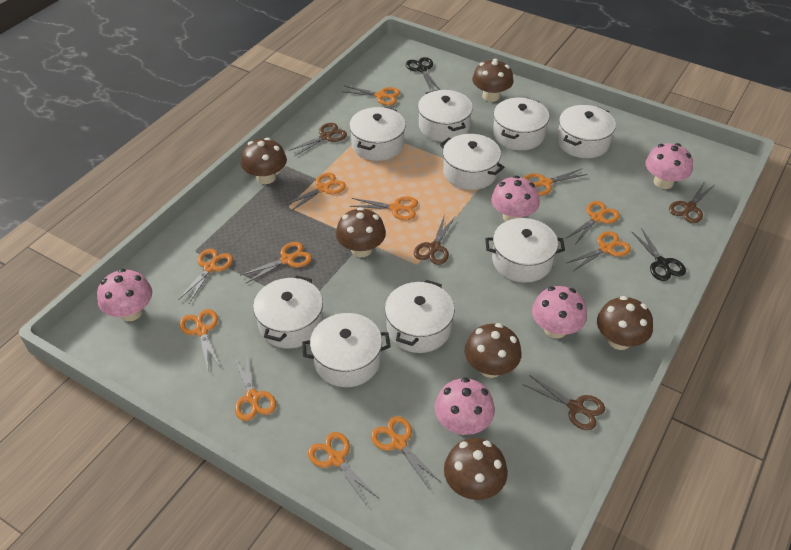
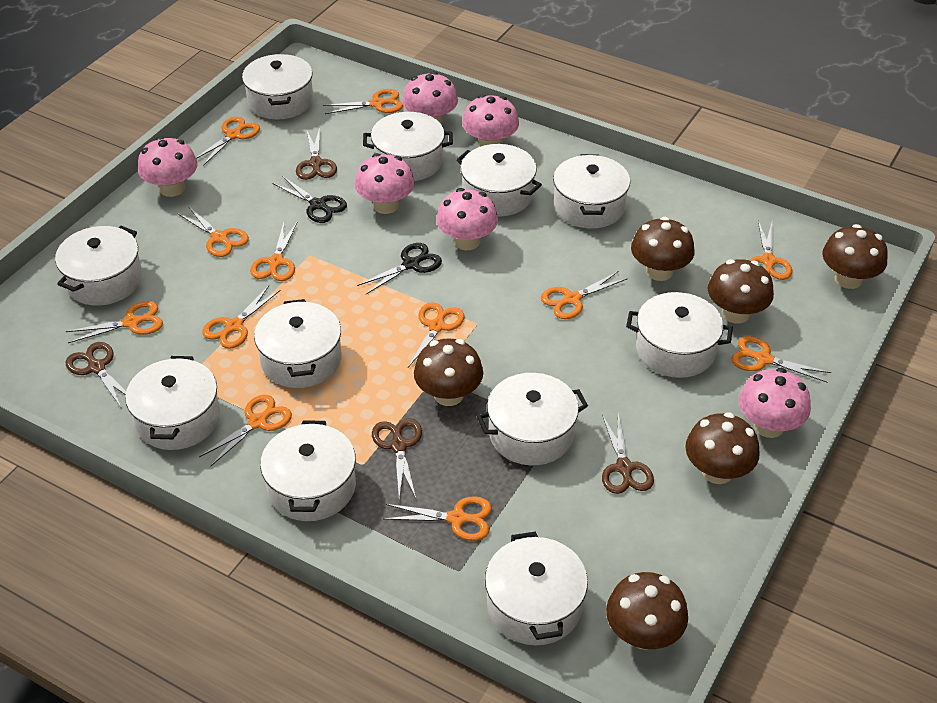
pink mushroom: [97,269,152,321] [435,377,495,435] [491,176,540,222] [532,286,587,338] [645,143,693,189] = 5 -> [138,137,198,197] [355,153,415,214] [402,71,458,125] [436,188,498,250] [462,94,519,147] [739,368,811,438] = 6
white pot: [253,275,323,348] [302,313,391,387] [349,107,406,161] [385,280,455,353] [418,90,473,142] [440,134,505,190] [485,218,565,283] [493,98,549,150] [557,105,616,158] = 9 -> [55,226,142,306] [125,356,220,450] [242,54,313,119] [254,299,341,388] [260,420,356,521] [363,112,453,181] [456,144,542,216] [477,373,588,465] [485,532,588,645] [553,154,630,229] [626,292,733,378] = 11

